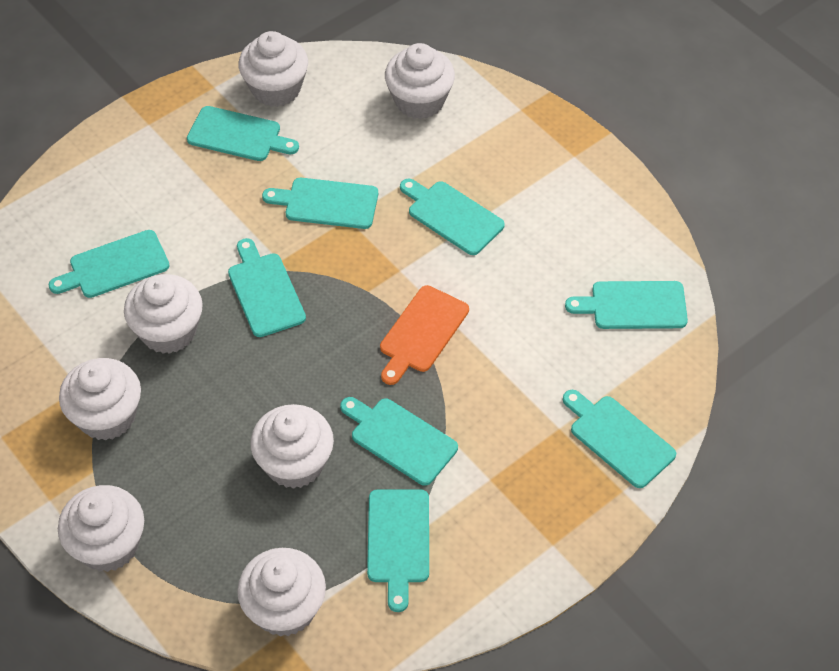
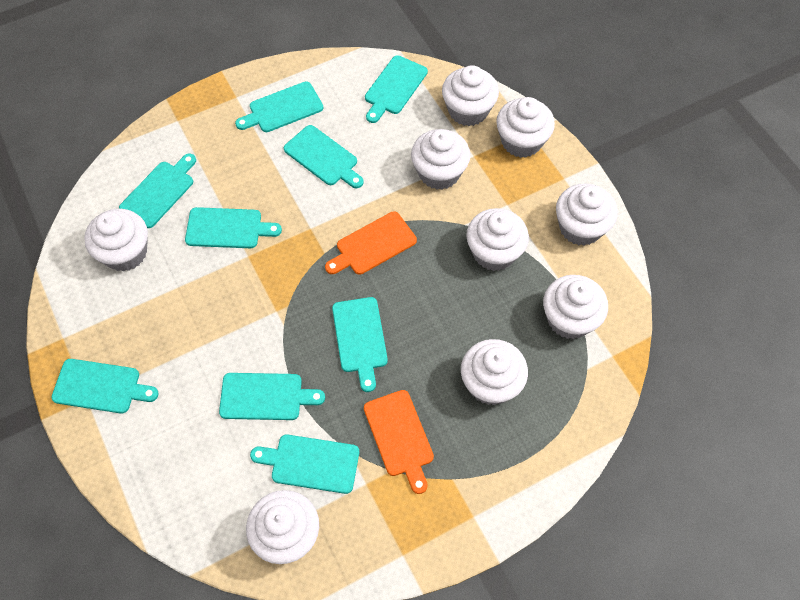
orange cutting board: [380,285,469,385] = 1 -> [325,211,417,275] [364,390,434,494] = 2
white cupcake: [58,485,144,572] [59,358,141,441] [124,274,203,354] [237,548,326,637] [238,31,308,107] [250,404,334,489] [385,43,455,119] = 7 -> [84,209,148,272] [246,490,319,564] [411,129,470,190] [442,65,499,126] [461,339,528,405] [466,208,529,271] [496,97,555,158] [543,275,608,339] [556,183,618,246] = 9

